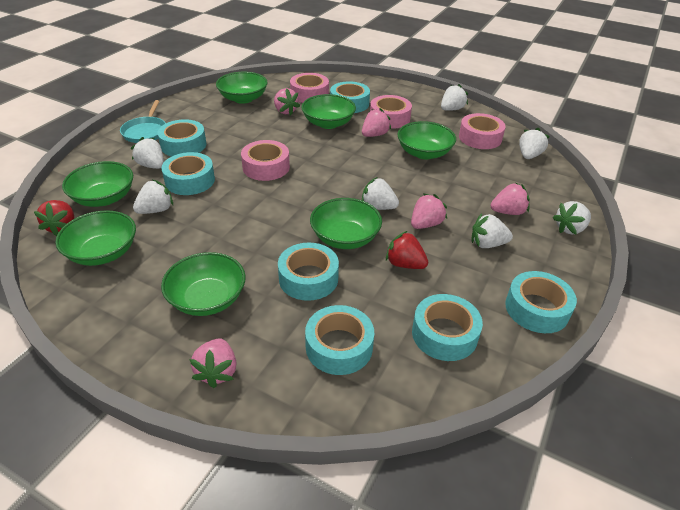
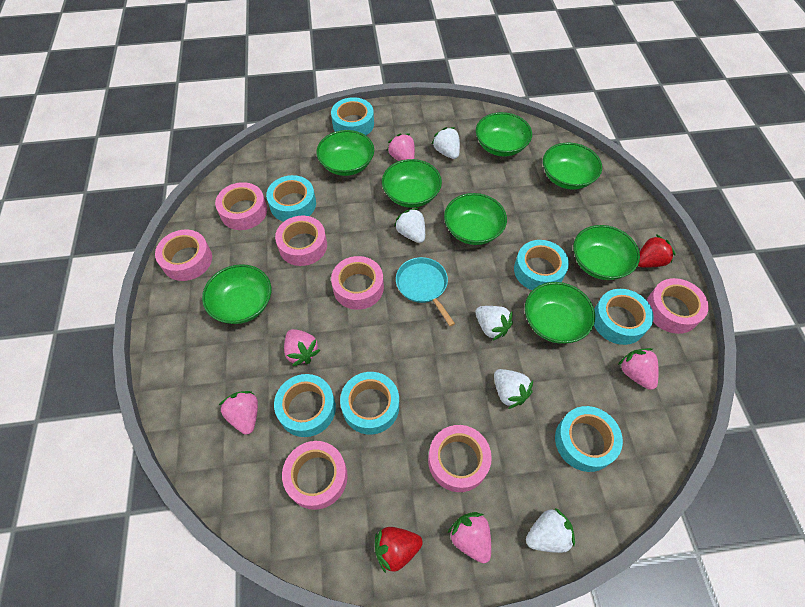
green bowl: [55,210,136,266] [62,161,133,207] [161,252,245,316] [216,72,268,104] [301,94,356,129] [310,198,382,249] [397,121,456,159] = 7 -> [202,264,271,324] [316,130,374,176] [382,159,442,208] [444,193,507,245] [476,112,532,157] [525,282,595,344] [543,143,602,190] [573,225,640,280] = 8
pink tape: [241,140,290,181] [290,73,329,103] [370,95,412,129] [459,113,506,149] = 4 -> [155,229,212,281] [215,182,267,230] [275,216,327,266] [282,441,348,510] [331,256,384,310] [428,425,492,492] [647,278,709,334] = 7
white strawberry: [131,137,164,169] [133,180,173,214] [362,177,399,210] [441,84,468,111] [471,213,513,248] [519,128,550,159] [552,201,591,234] = 7 -> [394,208,425,243] [432,127,460,159] [475,306,513,341] [494,369,533,409] [526,508,575,553] = 5

